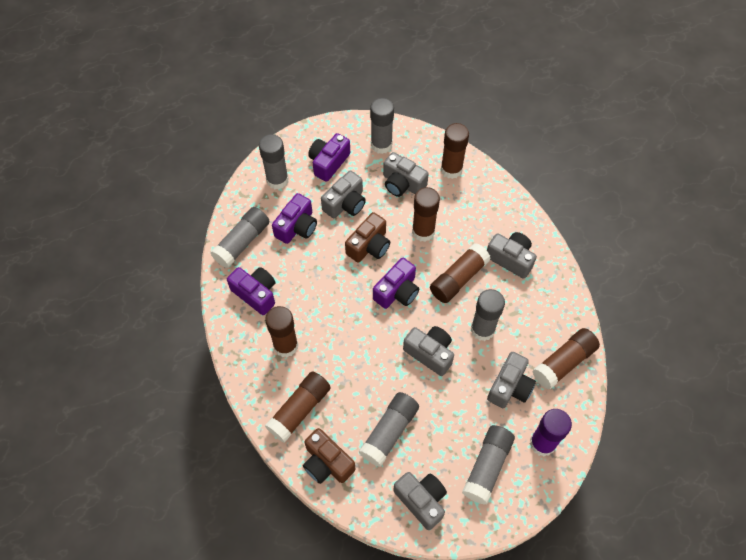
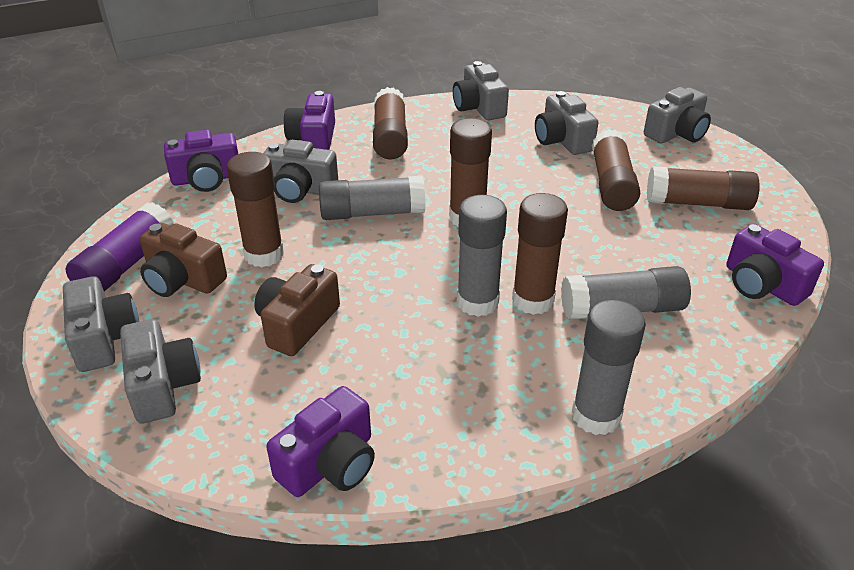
grey glue stick: [210,207,270,268] [259,134,289,189] [359,392,419,467] [370,98,394,154] [462,425,515,505] [471,289,505,341] = 6 -> [319,176,425,220] [457,195,507,317] [561,266,691,320] [572,300,646,435] = 4

